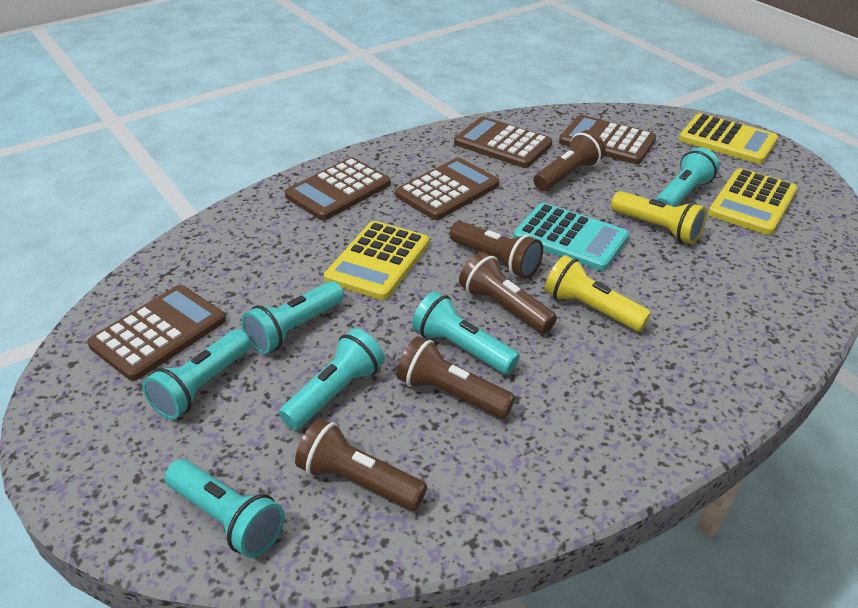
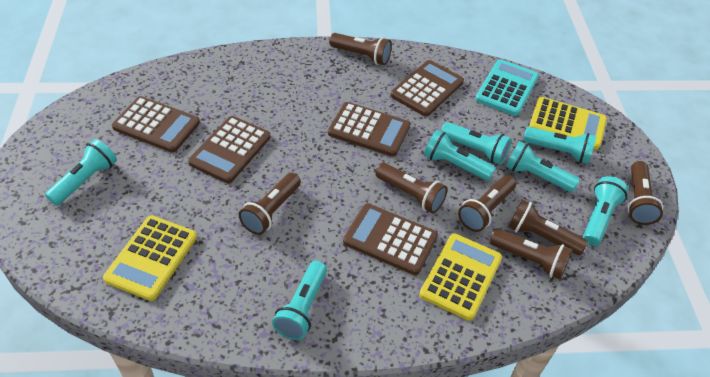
brown flashlight: [295,418,427,511] [397,336,515,419] [450,221,543,279] [459,251,557,334] [533,130,605,191] = 5 -> [239,173,301,235] [329,33,392,65] [375,163,447,213] [458,175,516,232] [490,228,572,280] [508,199,588,255] [628,161,663,225] = 7
turquoise flashlight: [142,329,251,420] [165,459,285,558] [241,281,344,354] [279,328,385,430] [412,291,520,374] [655,147,720,207] = 6 -> [45,139,117,206] [272,261,327,340] [424,130,496,181] [441,122,512,165] [506,141,580,192] [523,127,596,164] [583,176,628,246] = 7
yellow flashlight: [545,255,651,332] [611,191,707,244] = 2 -> none = 0

